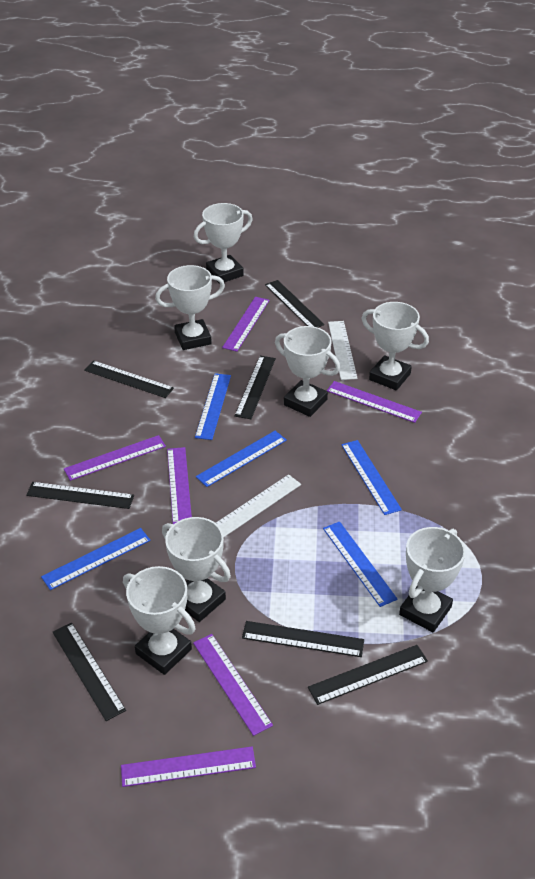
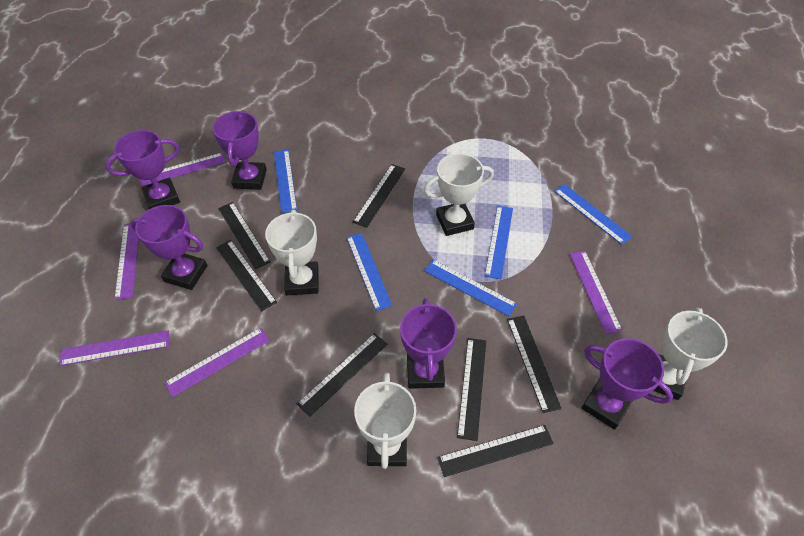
purple ruler: [64,435,166,481] [121,746,256,787] [167,447,192,524] [193,634,273,736] [222,297,270,352] [327,381,422,423] = 6 -> [59,331,169,366] [114,224,139,300] [139,153,226,187] [164,328,270,397] [569,251,623,334] = 5
purple trophy: none = 0 -> [105,130,180,209] [131,205,207,290] [213,110,267,190] [400,298,457,389] [582,338,673,430] = 5
white ruler: [216,474,301,537] [328,321,357,380] = 2 -> none = 0
white trophy: [123,566,195,675] [155,265,225,350] [162,517,231,622] [194,203,253,284] [275,326,340,417] [362,302,429,391] [399,527,466,632] = 7 -> [265,210,319,295] [354,372,416,469] [424,153,494,236] [653,307,728,400] = 4

